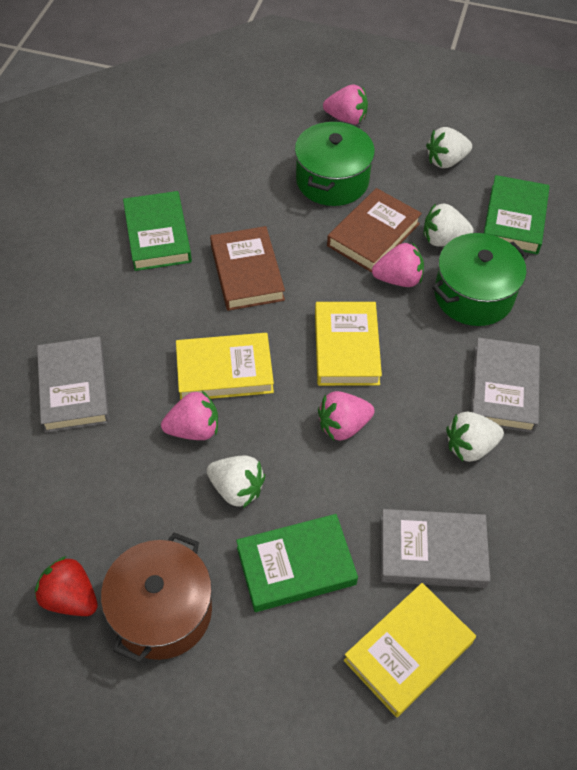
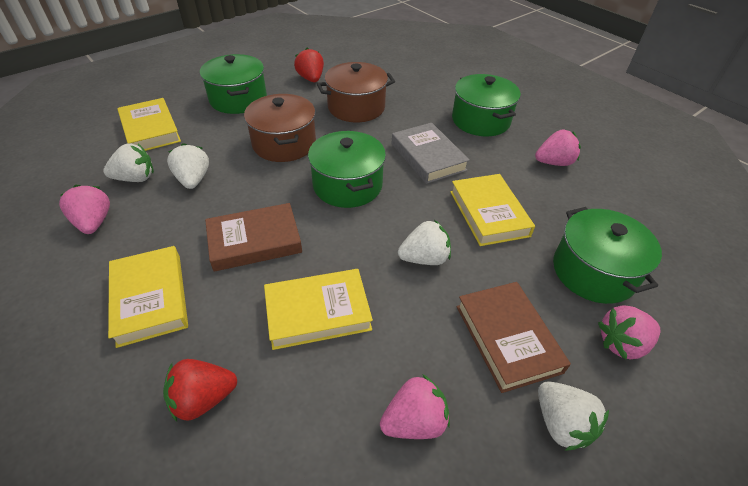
brown pot: [101,532,212,663] = 1 -> [244,94,316,162] [317,62,395,122] = 2
green book: [123,191,192,271] [236,514,358,612] [484,175,550,254] = 3 -> none = 0
green pot: [295,121,375,206] [432,233,528,326] = 2 -> [200,54,267,114] [308,131,386,208] [452,74,521,137] [553,207,662,304] = 4
grey book: [37,337,110,433] [381,509,490,588] [470,337,540,433] = 3 -> [392,123,470,184] = 1
red strawberry: [35,556,98,616] = 1 -> [163,359,237,422] [294,48,324,82] = 2
yellow book: [176,333,274,400] [315,302,382,386] [344,583,476,717] = 3 -> [108,246,188,348] [117,98,181,151] [264,269,373,350] [450,174,535,246] = 4

